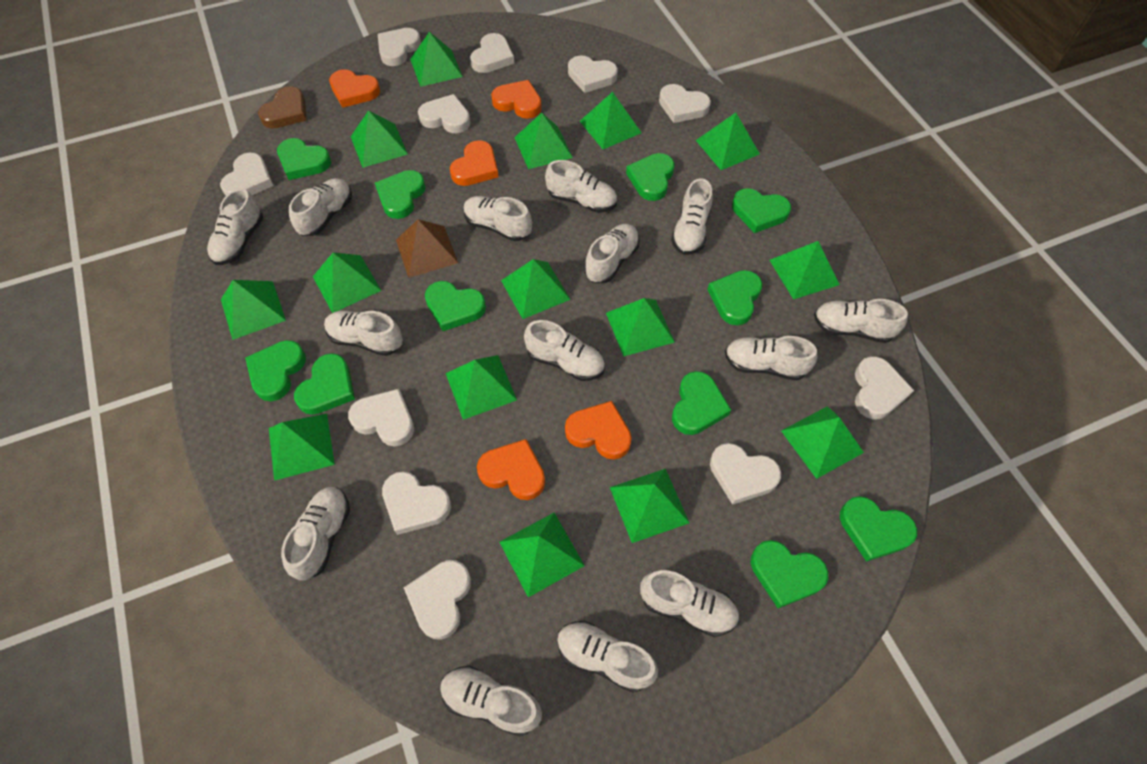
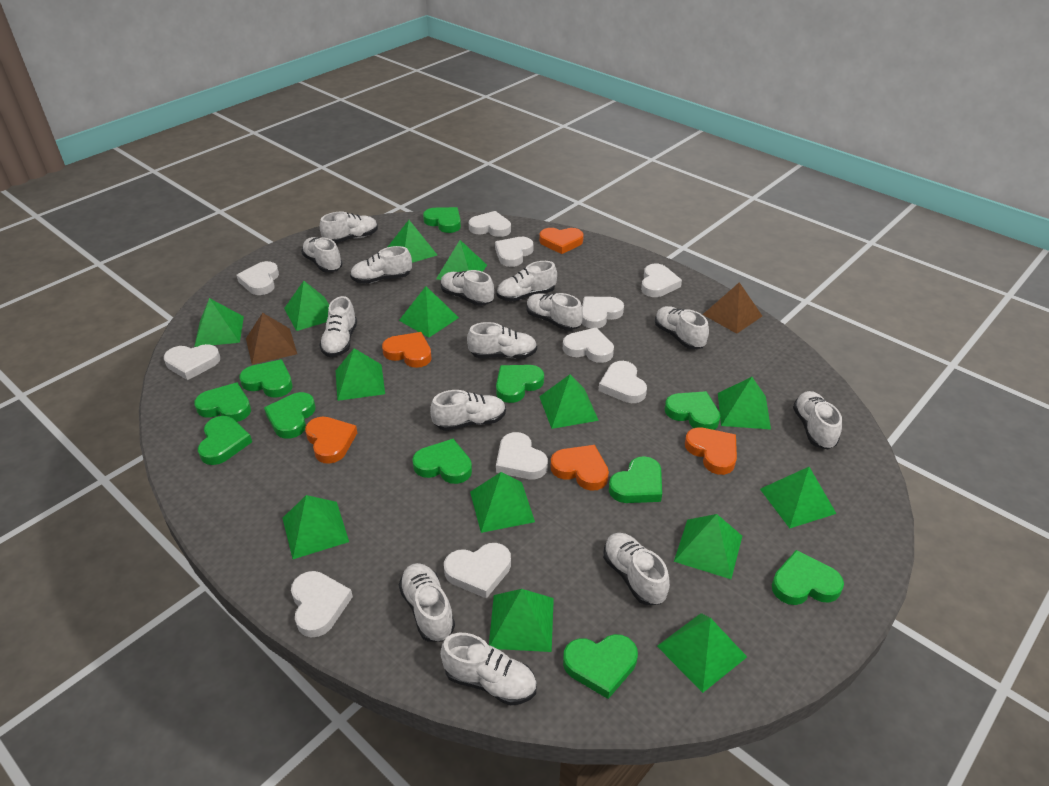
brown heart: [258,86,306,128] = 1 -> none = 0
brown pyramid: [396,219,458,278] = 1 -> [246,313,297,365] [702,282,762,334] = 2
green pyramid: [221,280,286,340] [269,414,335,481] [313,253,381,313] [351,110,408,168] [410,32,463,87] [446,355,517,420] [499,513,585,597] [501,259,571,319] [514,113,573,169] [580,92,642,149] [606,298,675,357] [610,469,689,543] [696,113,760,170] [769,241,840,299] [781,406,864,479] = 15 -> [194,298,244,347] [283,495,349,559] [284,281,329,331] [335,348,385,401] [388,220,437,263] [399,286,459,338] [436,240,487,280] [470,472,535,533] [489,589,554,652] [539,374,599,429] [657,613,747,693] [674,514,742,579] [718,377,771,429] [760,467,837,528] = 14

